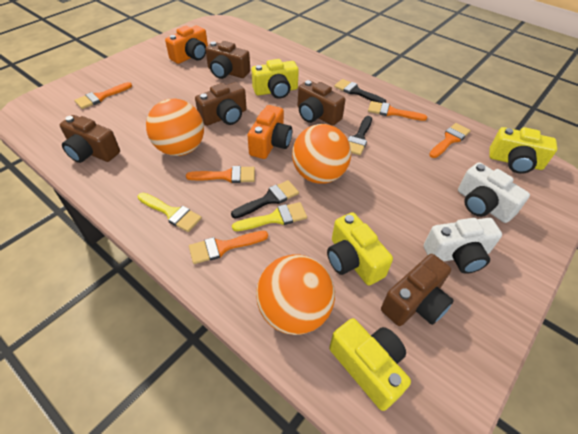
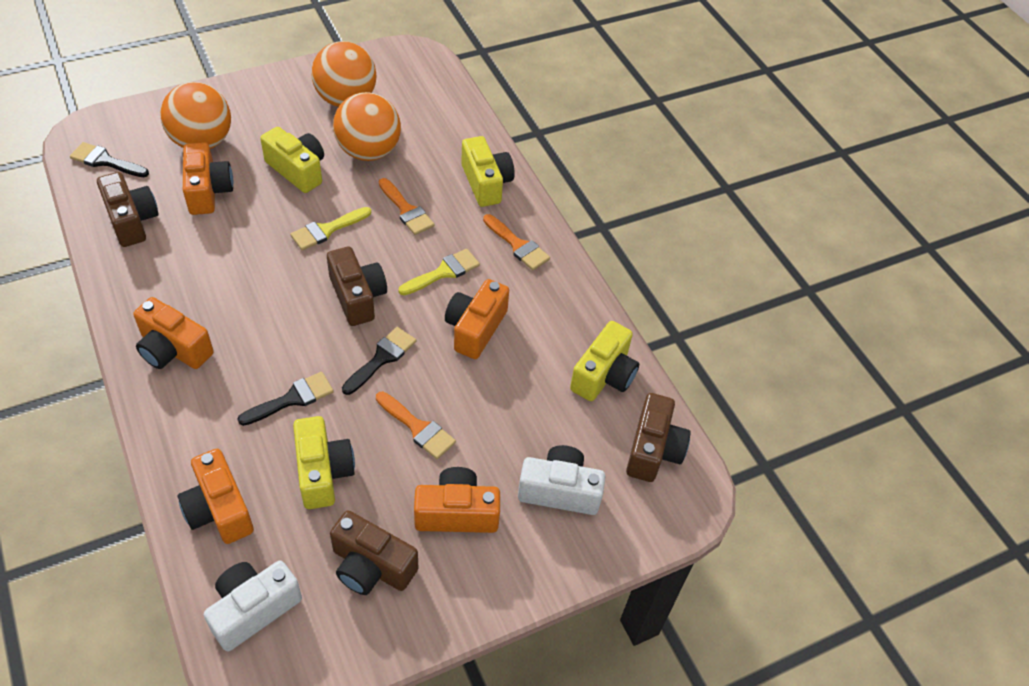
brown camera: [60,115,120,163] [195,82,247,126] [205,41,250,79] [297,80,345,126] [381,254,454,326] = 5 -> [97,172,159,247] [327,247,387,326] [330,511,418,595] [626,393,691,482] = 4
orange brush: [74,82,132,109] [186,166,255,183] [189,231,268,264] [368,101,427,121] [429,123,471,158] = 5 -> [376,392,456,459] [379,178,435,235] [483,214,550,270] = 3
orange camera: [165,25,208,64] [248,105,292,159] = 2 -> [133,297,214,369] [178,449,254,544] [183,142,233,215] [414,467,500,533] [445,279,509,359] = 5

